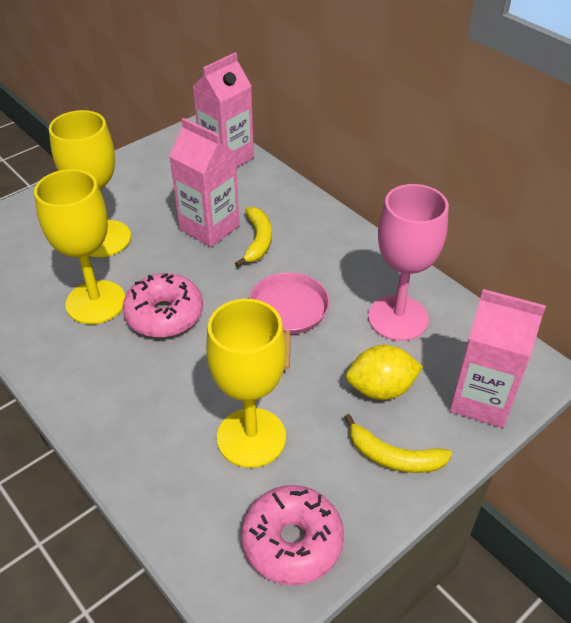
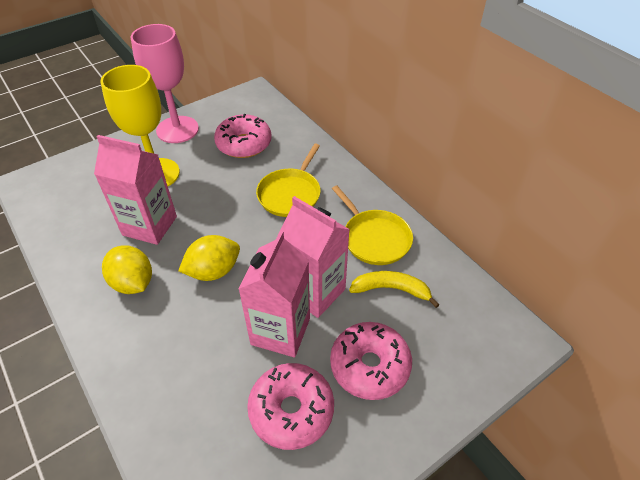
pink donut: [123,273,203,338] [241,485,344,585] = 2 -> [214,114,272,158] [247,363,334,450] [330,322,412,400] = 3
pink pan: [249,272,330,370] = 1 -> none = 0
yellow banana: [235,207,272,267] [344,414,452,473] = 2 -> [349,271,440,308] = 1
yellow goblet: [34,169,125,324] [49,110,131,257] [206,299,286,468] = 3 -> [100,65,180,186] = 1
yellow lemon: [346,345,423,400] = 1 -> [102,245,152,294] [178,235,240,281] = 2
yellow pan: none = 0 -> [256,144,321,217] [332,185,413,265] = 2

